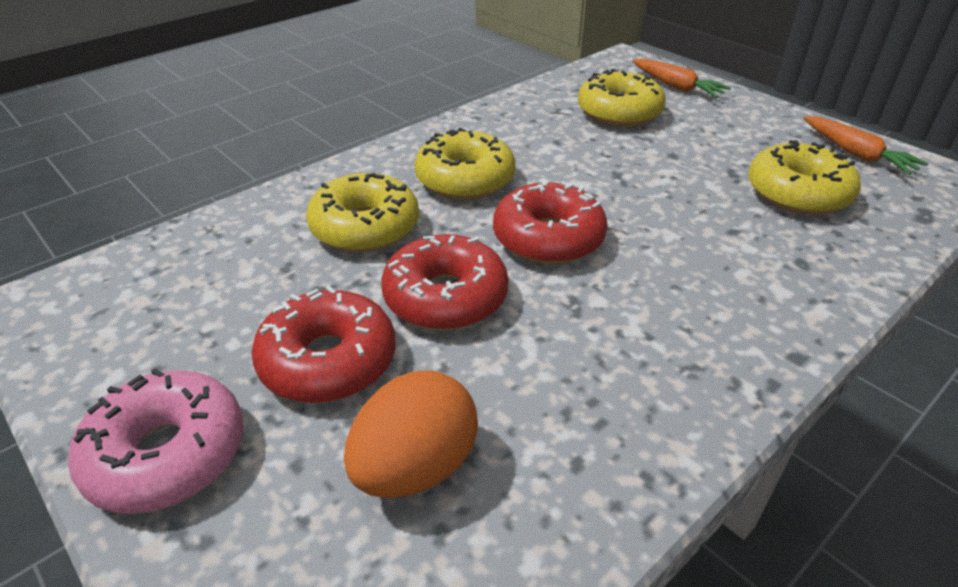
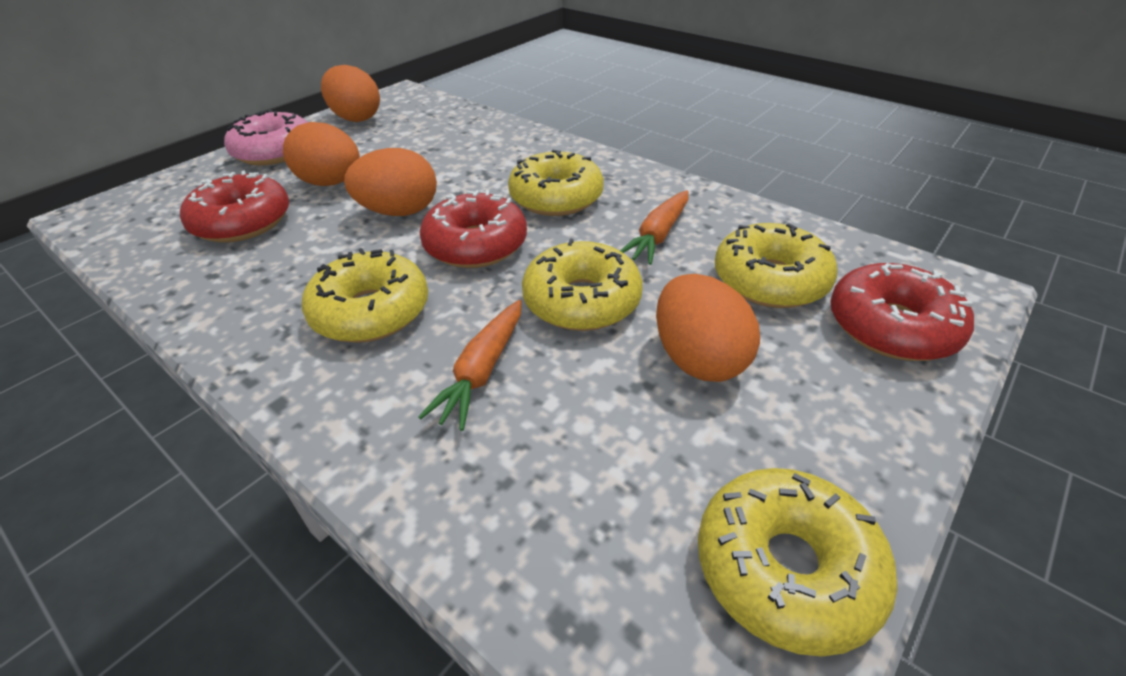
orange egg: [344,370,478,498] = 1 -> [283,122,360,186] [321,65,380,122] [344,148,437,216] [656,274,760,382] = 4
yellow donut: [306,173,419,252] [414,128,515,200] [578,69,666,127] [748,140,861,215] = 4 -> [302,248,428,343] [508,150,604,216] [522,238,643,331] [698,468,898,657] [715,223,838,308] = 5

